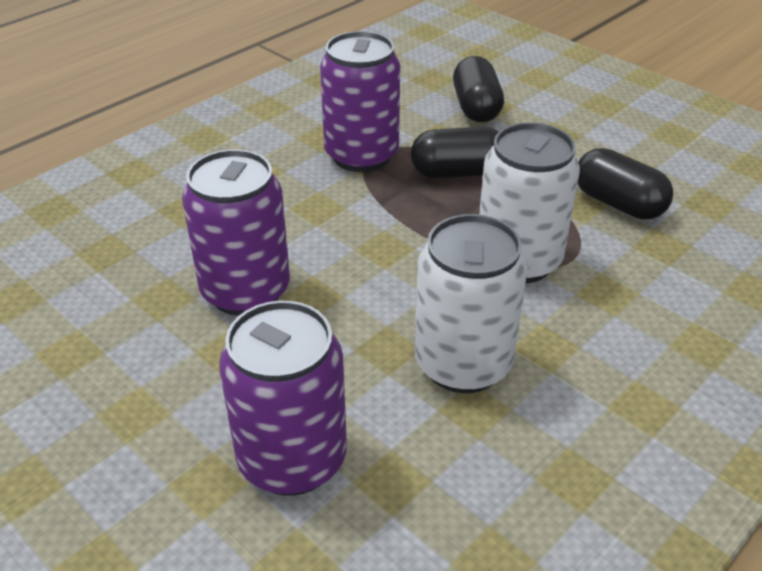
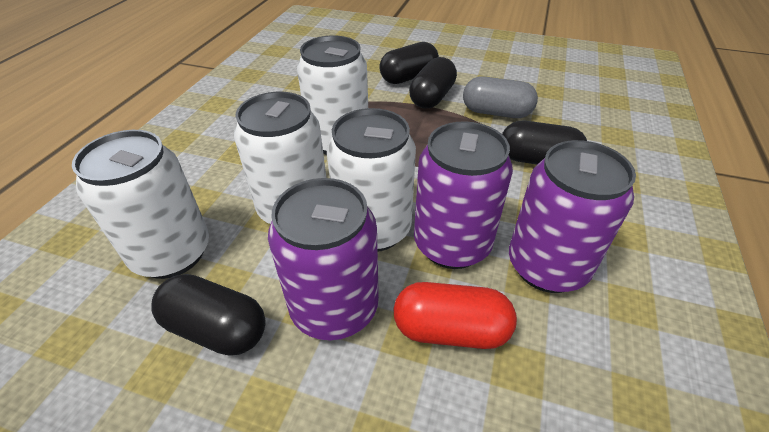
black capsule: [411,127,499,178] [453,56,504,122] [577,148,673,219] = 3 -> [152,274,266,356] [379,42,439,84] [409,57,457,108] [502,121,587,164] = 4
grey capsule: none = 0 -> [463,76,538,118] = 1
red capsule: none = 0 -> [394,282,517,349] = 1
white can: [415,214,528,393] [479,123,580,284] = 2 -> [72,130,209,279] [234,92,326,224] [297,35,368,155] [326,108,416,252] = 4

